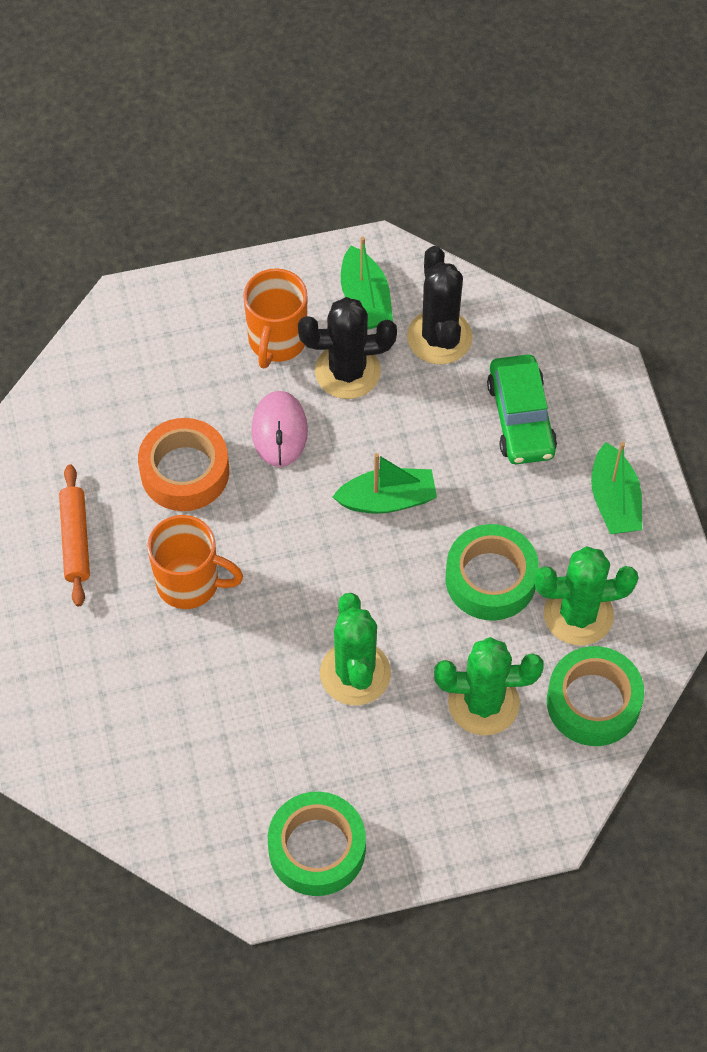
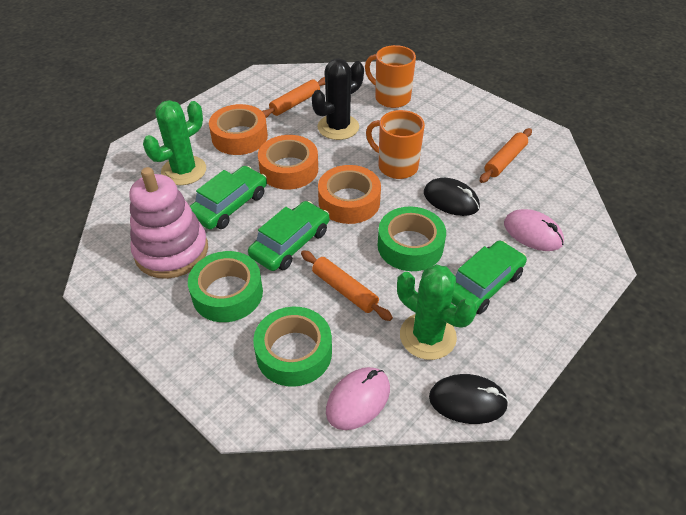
black cactus: [298,297,397,399] [407,246,473,365] = 2 -> [312,58,364,140] = 1
black mouse: none = 0 -> [424,178,480,216] [429,374,509,424] = 2
green boat: [332,453,437,514] [341,237,393,330] [591,442,642,534] = 3 -> none = 0
green cactus: [320,593,391,705] [434,637,544,736] [534,546,638,646] = 3 -> [143,100,206,185] [397,264,477,360] = 2
green car: [487,355,557,464] = 1 -> [190,166,267,229] [248,201,329,271] [451,241,527,315] = 3
orange rolling pin: [59,465,90,606] = 1 -> [262,77,325,118] [301,250,393,321] [480,128,532,183] = 3
orange tape: [138,418,229,511] = 1 -> [209,104,268,155] [258,135,318,189] [318,165,381,224] = 3
pink mouse: [251,391,308,467] = 1 -> [326,367,390,430] [504,209,564,251] = 2
pink stacking toy: none = 0 -> [129,167,208,279] = 1

